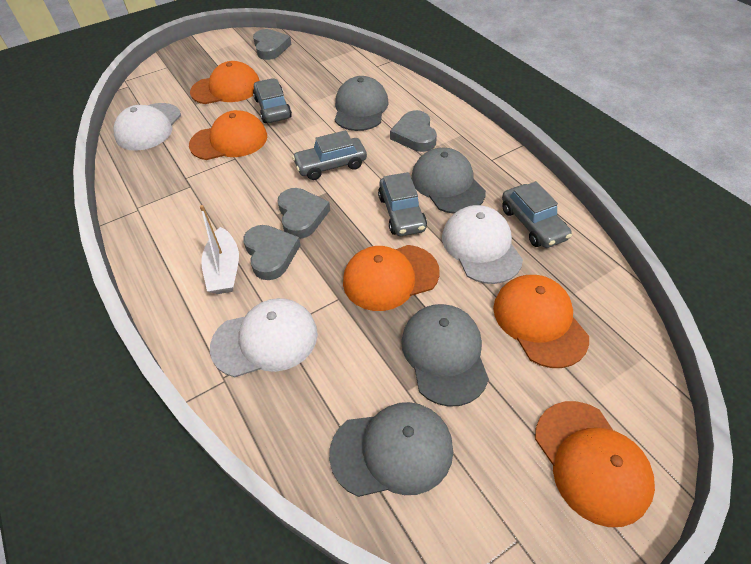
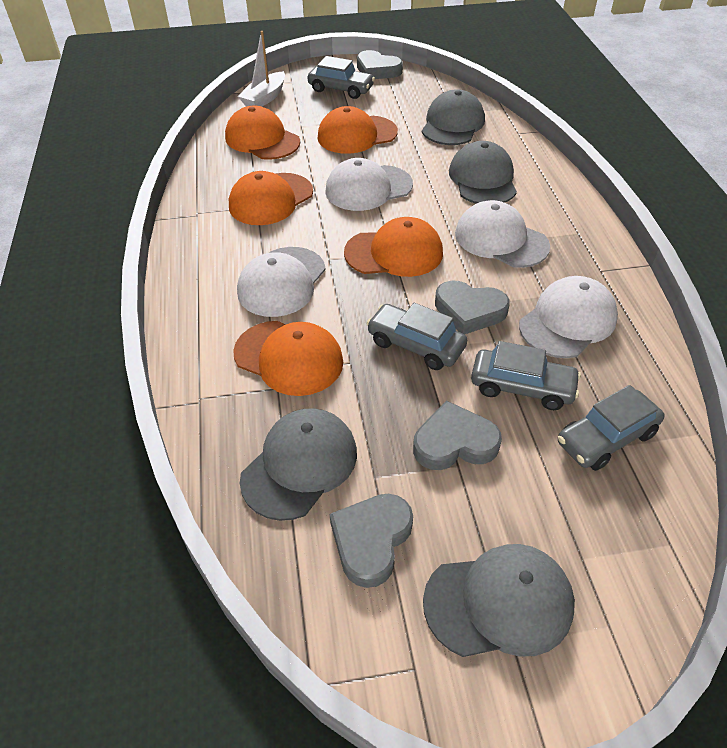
white cap: [114,103,181,151] [210,298,318,377] [442,205,523,284] = 3 -> [237,247,326,317] [325,158,413,211] [455,200,550,268] [519,276,618,358] = 4

